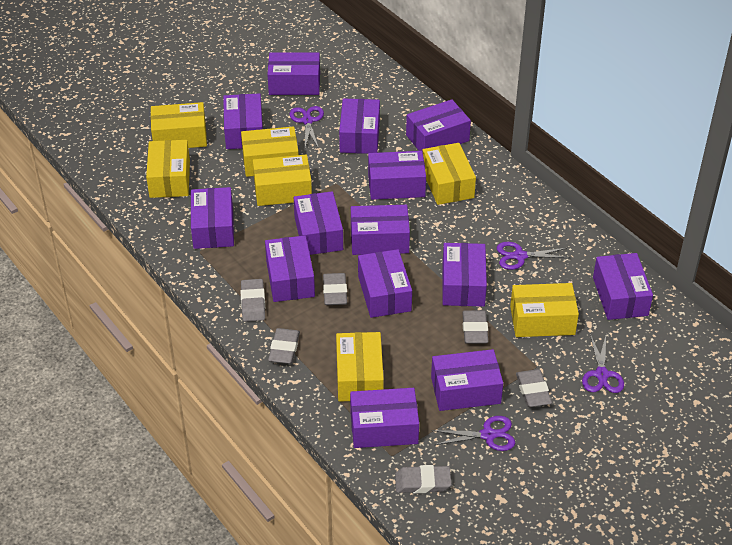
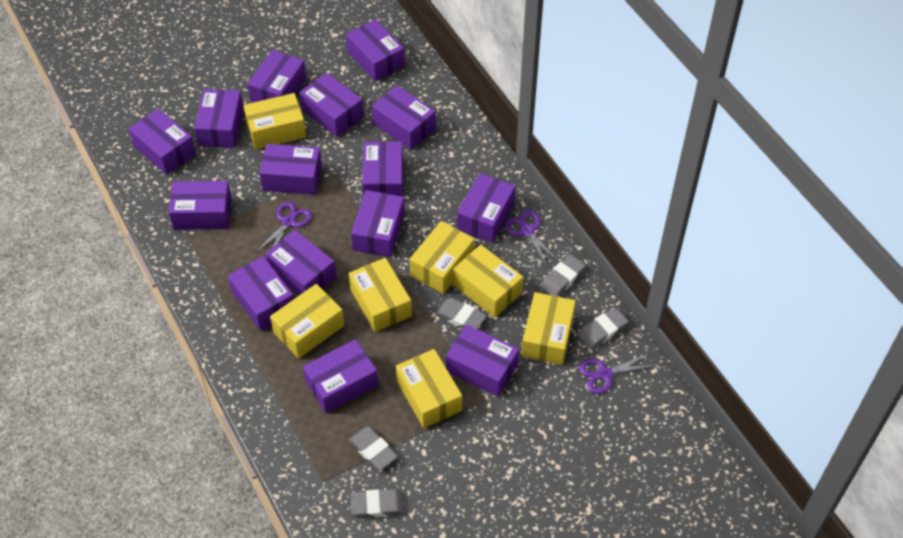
grey eraser: [241,279,265,322] [268,328,300,364] [323,273,347,305] [395,465,451,493] [462,310,489,344] [516,369,552,407] = 6 -> [349,426,398,470] [351,489,405,518] [436,298,487,329] [540,254,585,296] [578,307,628,349] = 5
purple box: [191,187,234,249] [223,93,263,149] [265,235,315,302] [267,52,320,95] [294,191,343,255] [339,98,380,154] [350,388,419,448] [351,205,410,255] [358,249,412,318] [368,151,426,200] [406,99,471,151] [431,349,503,411] [443,243,487,307] [593,253,653,320] = 14 -> [128,109,196,175] [169,181,232,230] [194,89,244,148] [228,256,294,331] [247,50,307,103] [259,144,322,195] [265,230,336,295] [299,73,364,137] [303,339,378,413] [346,19,405,82] [351,190,405,257] [362,141,403,197] [372,85,436,150] [446,324,519,397] [457,173,515,243] = 15
purple scissors: [289,106,324,149] [432,416,515,451] [497,242,570,270] [582,334,624,393] = 4 -> [256,202,312,252] [504,210,559,267] [579,353,656,394] = 3

